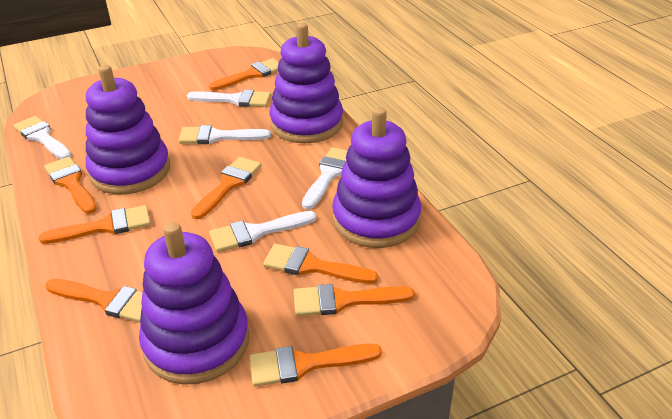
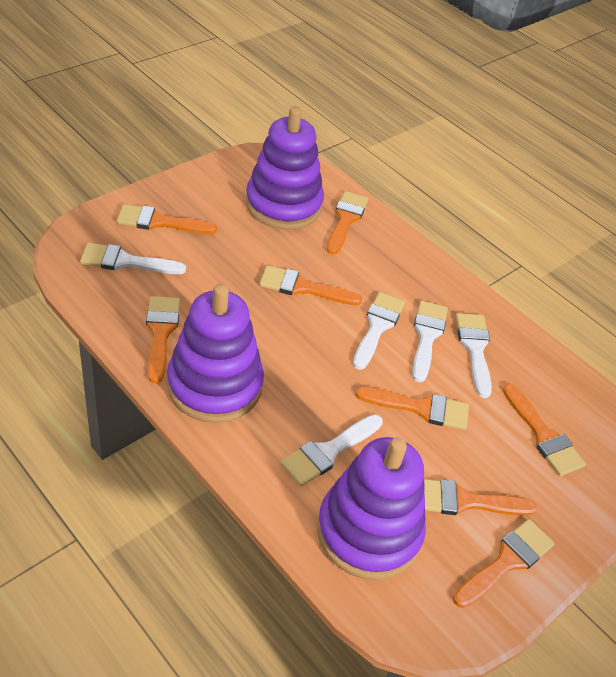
purple stacking toy: [86,65,170,194] [139,222,249,385] [269,23,343,143] [332,107,421,248] = 4 -> [167,284,264,423] [245,106,324,230] [317,437,426,580] = 3

